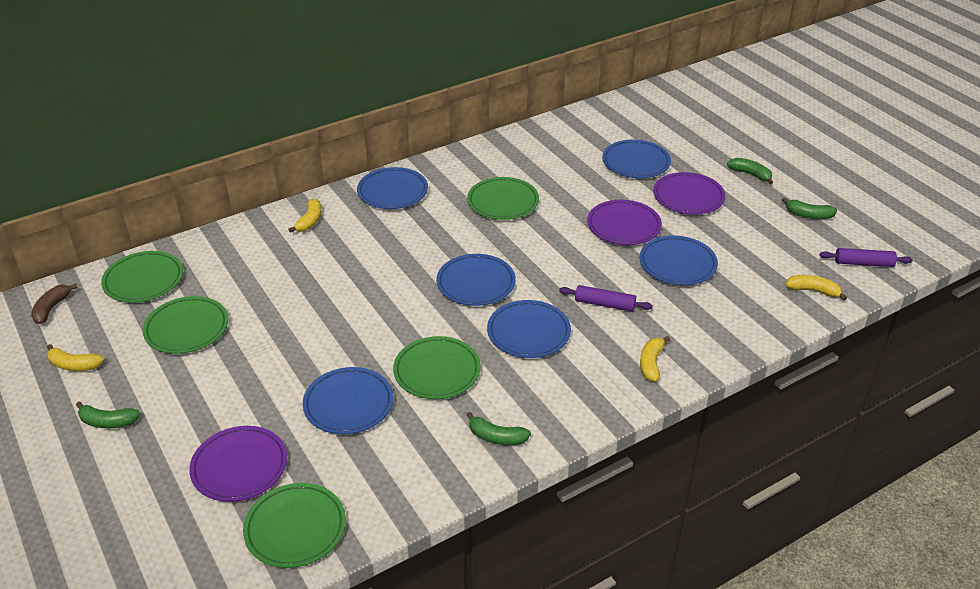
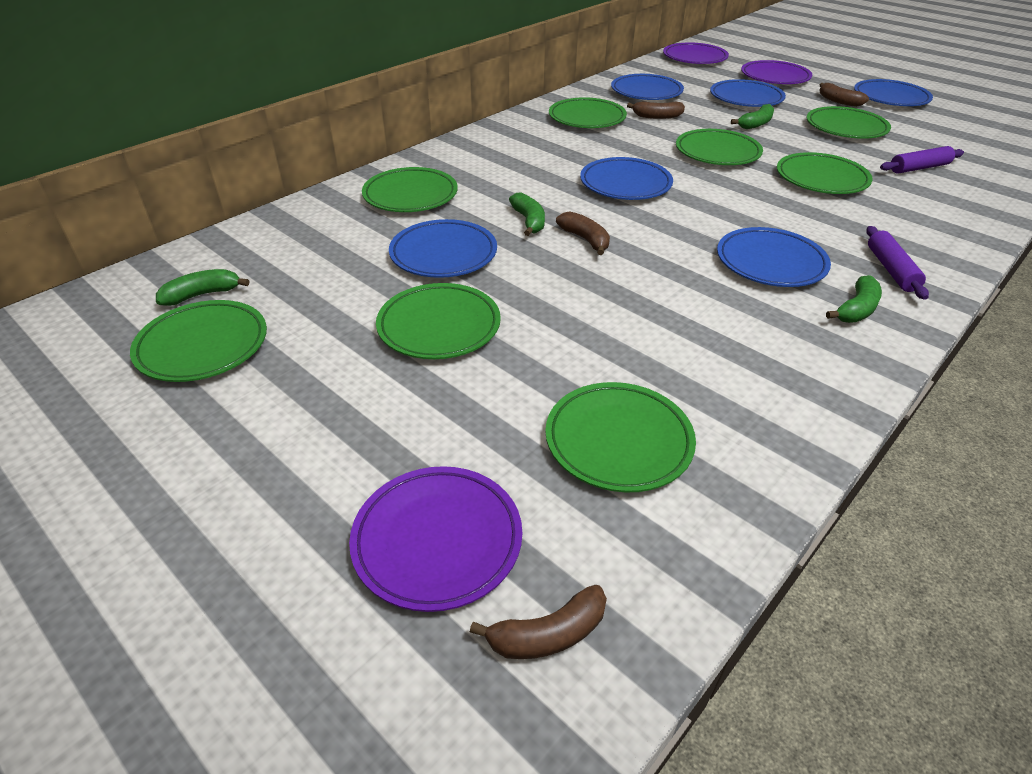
brown banana: [31,283,78,324] = 1 -> [470,585,607,659] [556,211,610,255] [627,101,685,119] [819,83,869,107] = 4
green plate: [101,251,183,303] [143,296,228,354] [243,483,346,568] [393,336,481,399] [467,177,539,220] = 5 -> [130,300,267,382] [362,167,458,212] [376,283,501,359] [545,382,696,492] [549,97,627,128] [676,129,763,165] [777,152,873,194] [807,106,891,139] = 8
yellow banana: [47,344,104,371] [288,198,321,233] [640,336,670,381] [786,275,847,300] = 4 -> none = 0

